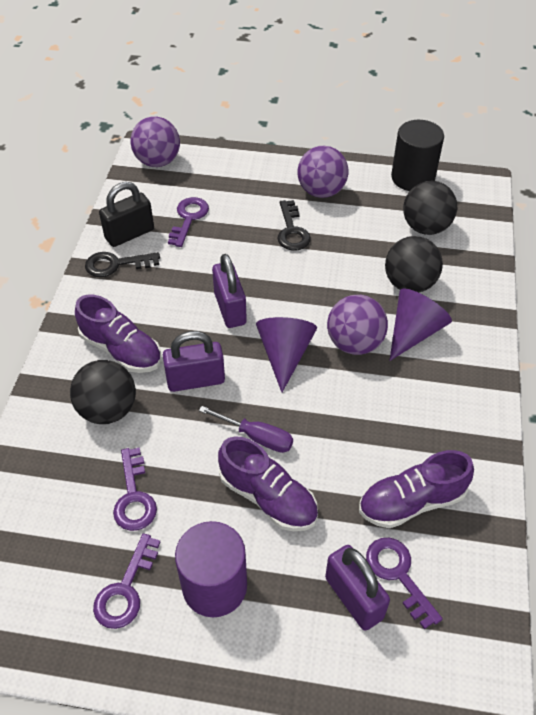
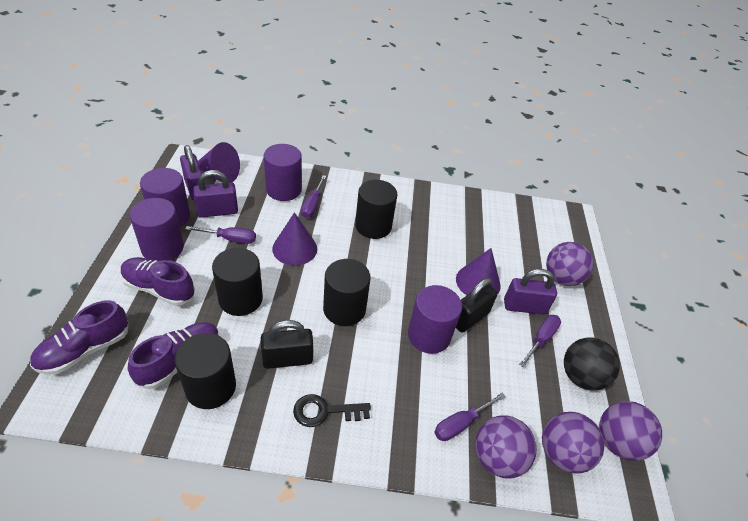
black ball: [70,360,136,424] [385,236,443,293] [403,181,457,235] = 3 -> [564,338,620,391] = 1
black cylinder: [391,120,444,191] = 1 -> [175,333,236,409] [212,248,263,316] [323,259,371,326] [355,180,397,239] = 4
black key: [85,252,160,277] [277,200,311,251] = 2 -> [293,394,371,427] = 1
black padlock: [99,182,154,247] = 1 -> [261,320,313,369] [456,278,498,333] = 2
purple ball: [131,117,180,167] [298,146,348,198] [327,295,388,355] = 3 -> [475,415,537,479] [542,412,604,474] [546,242,594,286] [599,401,662,461] = 4
purple cone: [256,317,317,392] [389,289,452,361] = 2 -> [198,142,240,182] [272,212,317,266] [456,248,501,295] = 3
purple cylinder: [175,521,247,617] = 1 -> [130,198,184,261] [140,168,190,227] [264,144,302,201] [408,285,462,354] = 4
purple key: [93,533,160,629] [113,447,157,531] [168,197,209,247] [366,538,443,629] = 4 -> none = 0
purple screwdriver: [199,406,293,453] = 1 -> [186,226,256,244] [301,175,326,218] [434,393,506,441] [519,315,561,368] = 4

